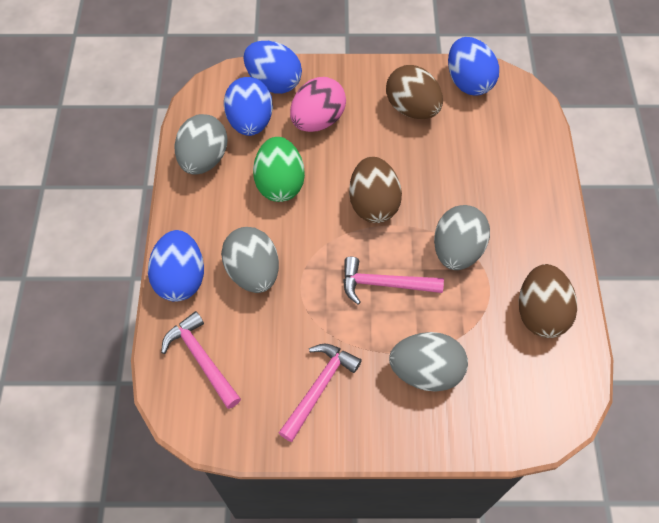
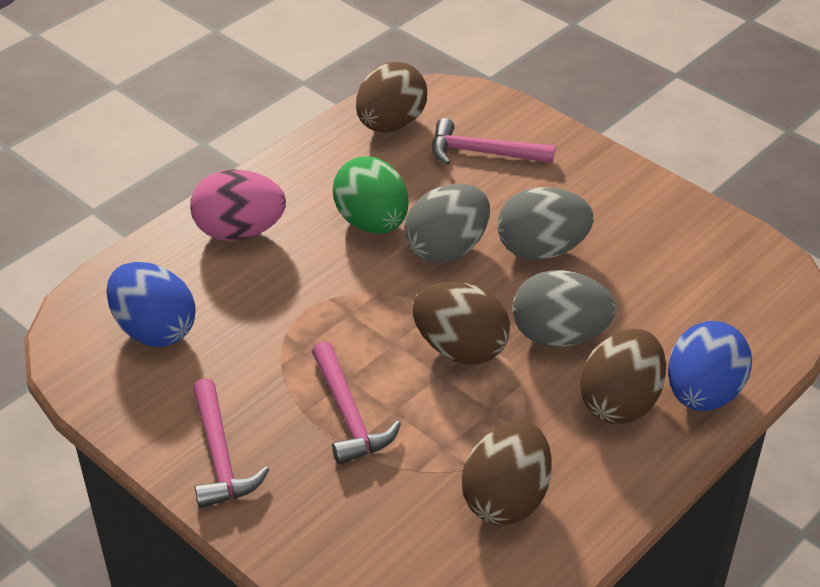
blue egg: [148,230,204,302] [224,77,273,136] [244,41,302,94] [448,37,499,96] = 4 -> [107,262,196,347] [668,321,752,411] = 2
brown egg: [349,157,402,223] [386,65,443,119] [519,264,577,338] = 3 -> [356,62,427,133] [412,282,510,364] [462,420,552,525] [580,329,666,424] = 4
grey egg: [175,114,228,175] [221,227,279,293] [389,332,468,392] [434,205,490,270] = 4 -> [405,184,490,263] [497,187,594,260] [512,270,616,347] = 3

